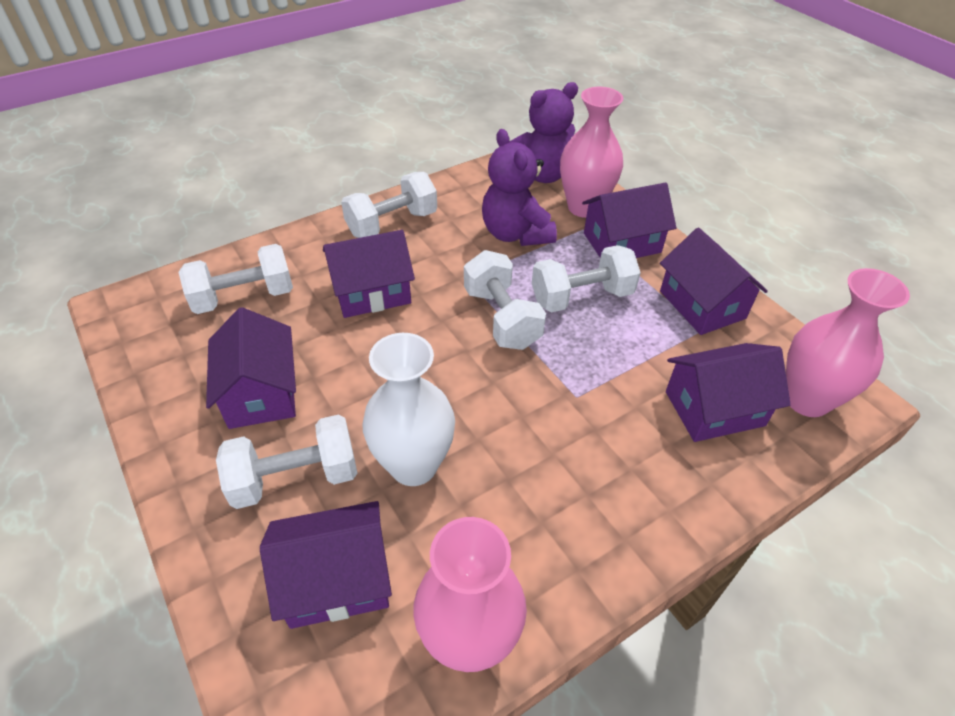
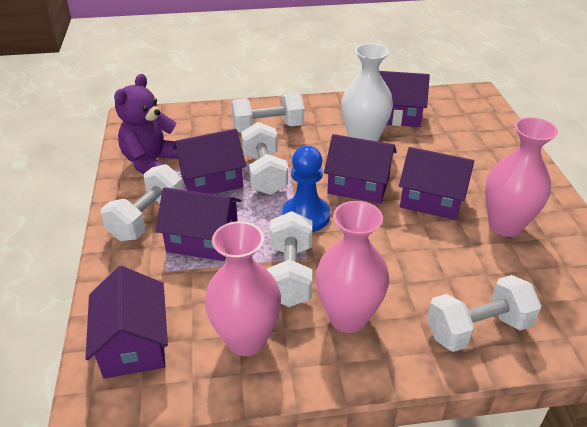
blue pawn: none = 0 -> [282,146,330,232] = 1
purple teddy bear: [482,129,557,246] [509,82,578,183] = 2 -> [114,74,178,174] = 1

